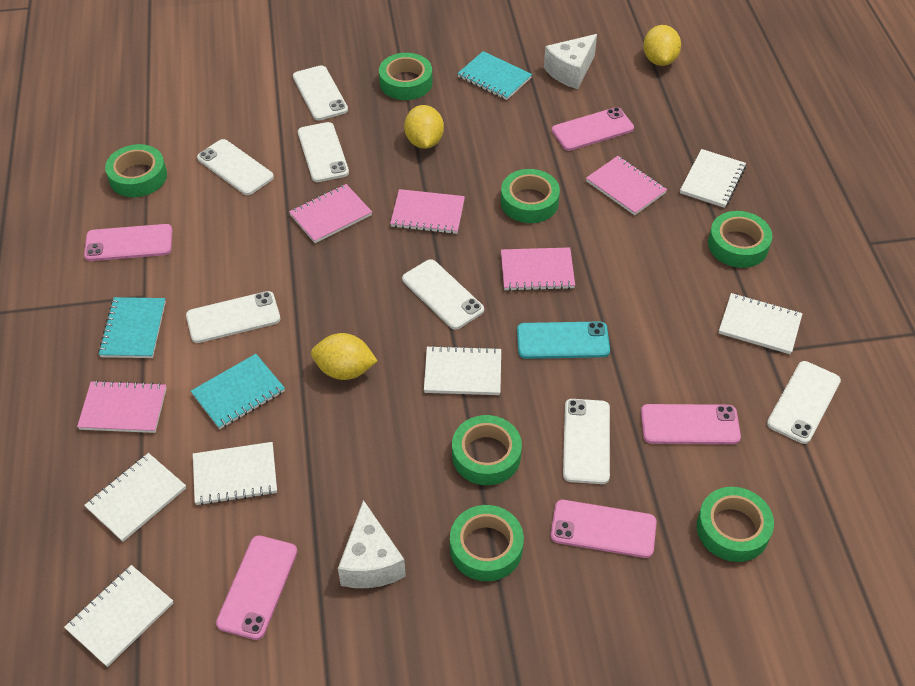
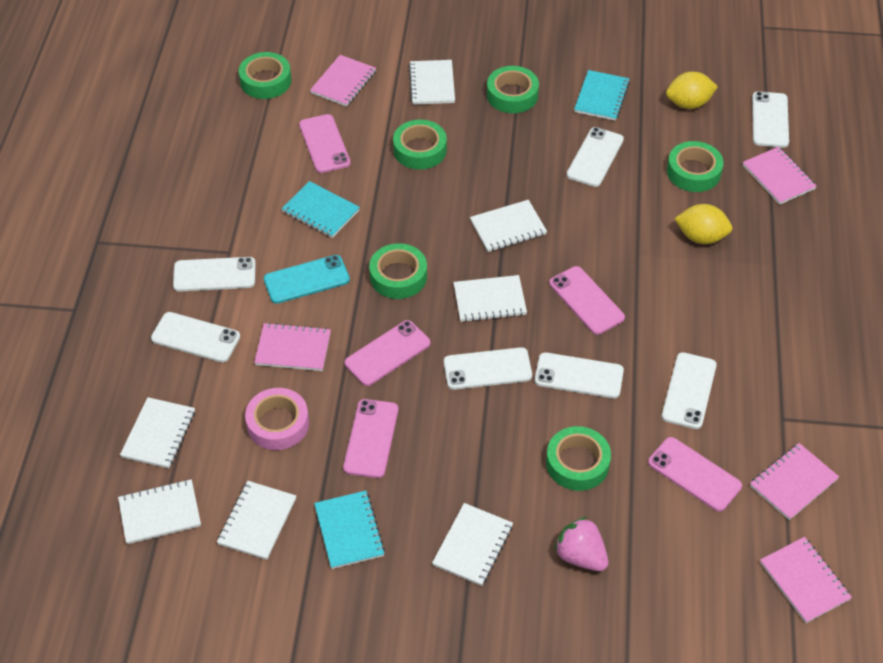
green tape: [105,144,167,197] [379,53,433,100] [450,505,524,581] [452,415,522,485] [501,169,560,223] [697,487,774,562] [708,211,772,268] = 7 -> [239,52,291,99] [369,243,427,299] [393,120,447,170] [487,66,539,113] [546,426,611,491] [667,141,724,192] = 6
pink strawberry: none = 0 -> [554,517,608,571] = 1
pink tape: none = 0 -> [245,388,309,450] = 1
white cheese: [338,500,406,588] [544,34,597,89] = 2 -> none = 0
white notebook: [64,565,173,667] [84,453,186,542] [193,442,277,506] [424,345,501,395] [680,149,746,208] [719,293,803,354] = 6 -> [118,479,201,544] [120,397,195,469] [217,481,296,560] [409,60,455,105] [432,503,513,586] [453,275,527,322] [470,200,547,252] = 7
yellow lemon: [311,333,377,380] [404,105,444,149] [643,25,681,66] = 3 -> [666,72,718,109] [674,204,732,244] = 2

